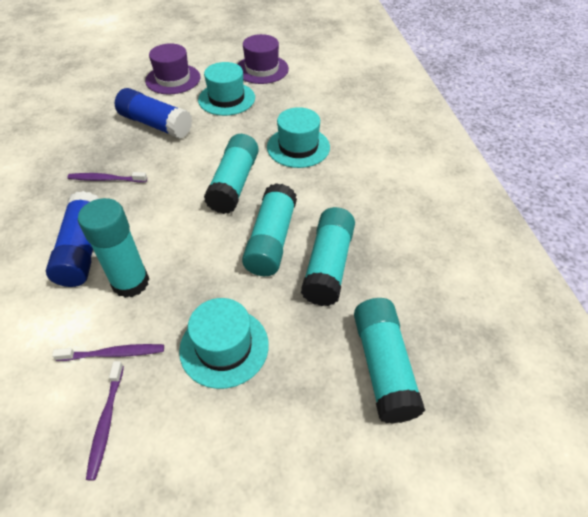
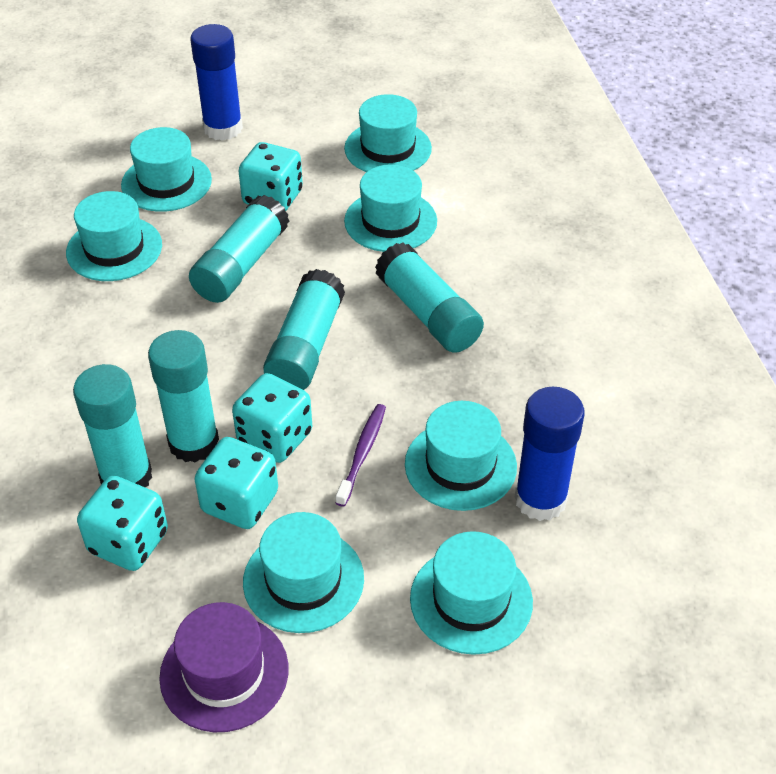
purple hat: [145,43,200,95] [237,34,289,84] = 2 -> [159,602,289,732] = 1
purple toothbrush: [52,344,164,361] [68,172,147,182] [86,361,124,481] = 3 -> [336,404,386,507] = 1
turquoise dice: none = 0 -> [77,476,168,571] [195,437,278,529] [232,373,312,463] [238,142,303,211] = 4
turquoise hat: [179,298,269,389] [198,62,255,116] [267,107,330,168] = 3 -> [66,191,162,281] [121,127,212,212] [243,512,364,633] [344,94,432,172] [344,164,437,252] [405,401,517,511] [410,531,533,655] = 7

